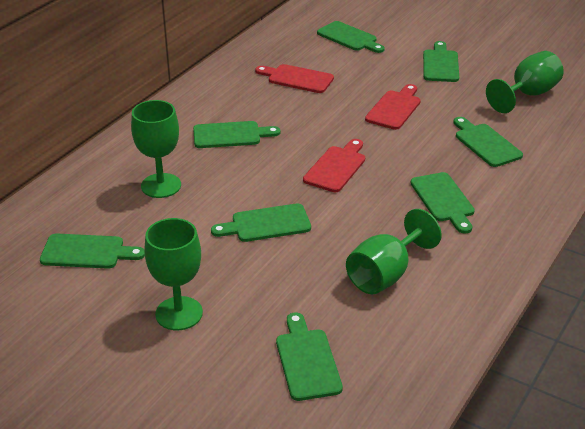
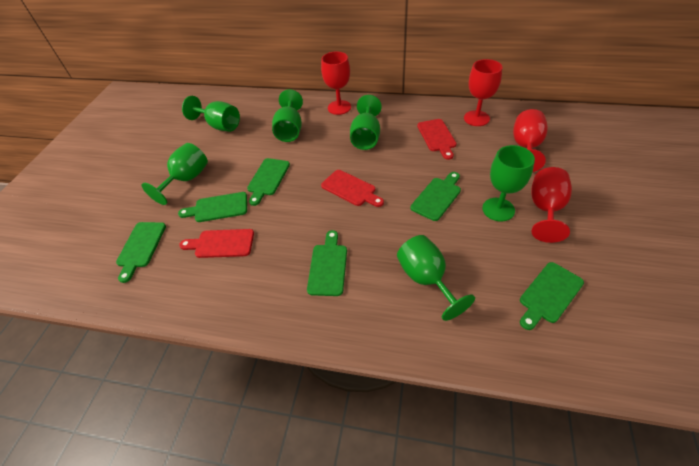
green cutting board: [40,233,145,269] [193,121,281,148] [211,203,311,242] [276,313,343,401] [317,21,385,53] [411,172,475,234] [423,41,459,82] [453,117,523,167] = 8 -> [116,222,166,283] [178,192,247,222] [247,158,290,206] [307,230,347,296] [410,172,461,221] [520,262,584,330] = 6
green goblet: [131,100,181,198] [145,218,203,330] [346,209,442,294] [486,51,564,113] = 4 -> [141,143,208,205] [182,96,240,132] [272,89,303,142] [350,95,382,150] [397,235,475,321] [482,145,535,222] = 6
red goblet: none = 0 -> [321,51,351,115] [464,59,502,126] [513,109,548,172] [531,167,572,243] = 4

